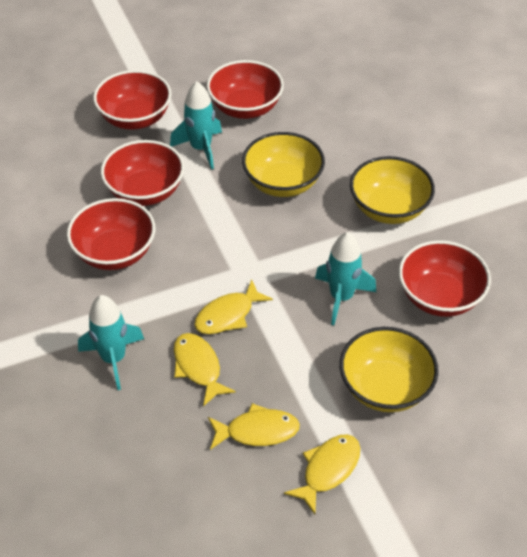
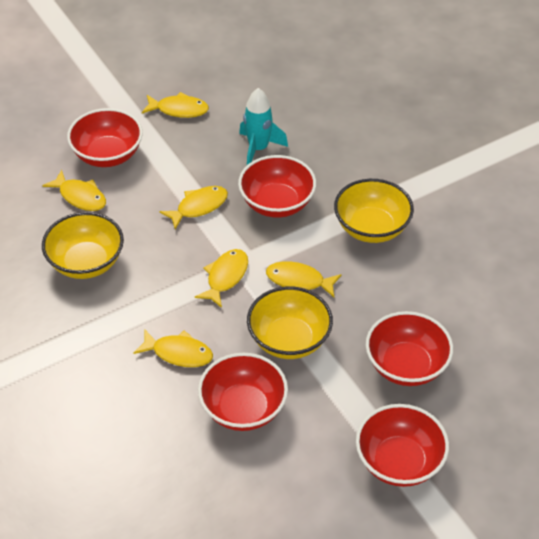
turquoise rocket: [78,295,144,390] [170,81,222,170] [315,232,376,325] = 3 -> [239,88,288,165] = 1
yellow fish: [174,333,236,406] [194,280,273,334] [208,403,300,450] [284,434,360,515] = 4 -> [42,170,106,211] [133,329,213,367] [142,92,209,118] [159,186,228,229] [195,249,248,308] [266,261,342,297] = 6

